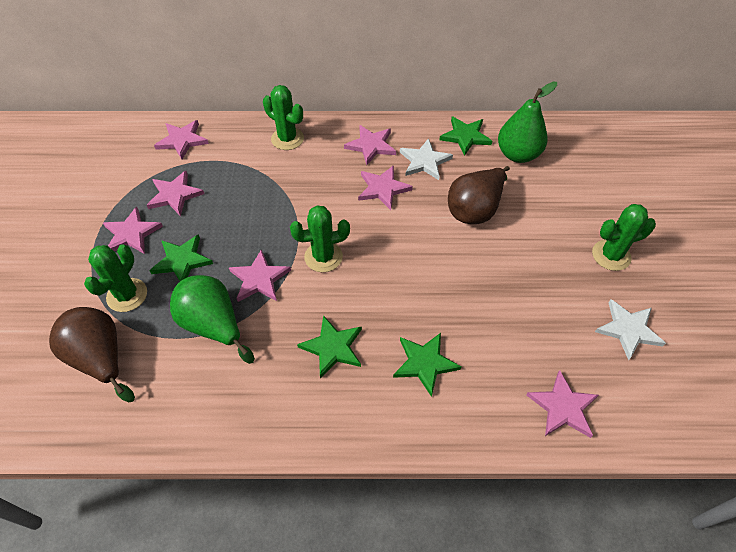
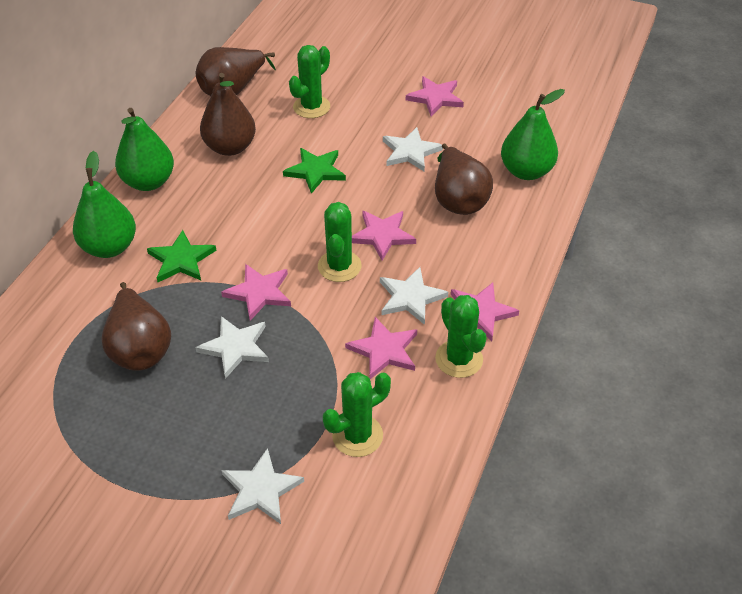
brown pear: [49,307,135,402] [448,166,510,224] = 2 -> [101,282,171,371] [196,47,276,96] [200,73,256,156] [435,144,493,215] = 4
green pear: [170,275,255,364] [498,82,557,163] = 2 -> [73,151,136,258] [115,108,174,191] [501,89,565,180] = 3
green star: [149,234,213,281] [297,315,362,379] [393,333,461,397] [439,117,492,156] = 4 -> [147,230,216,282] [283,148,346,194] = 2
pink star: [103,207,163,254] [147,171,204,216] [154,120,209,159] [229,249,291,302] [344,125,396,165] [358,165,413,210] [526,370,599,438] = 7 -> [221,264,291,321] [345,317,417,379] [352,211,416,261] [406,76,464,116] [451,283,519,341] = 5
white star: [400,138,453,180] [595,299,666,360] = 2 -> [195,316,269,379] [222,448,304,524] [380,267,448,325] [383,127,443,171] = 4

